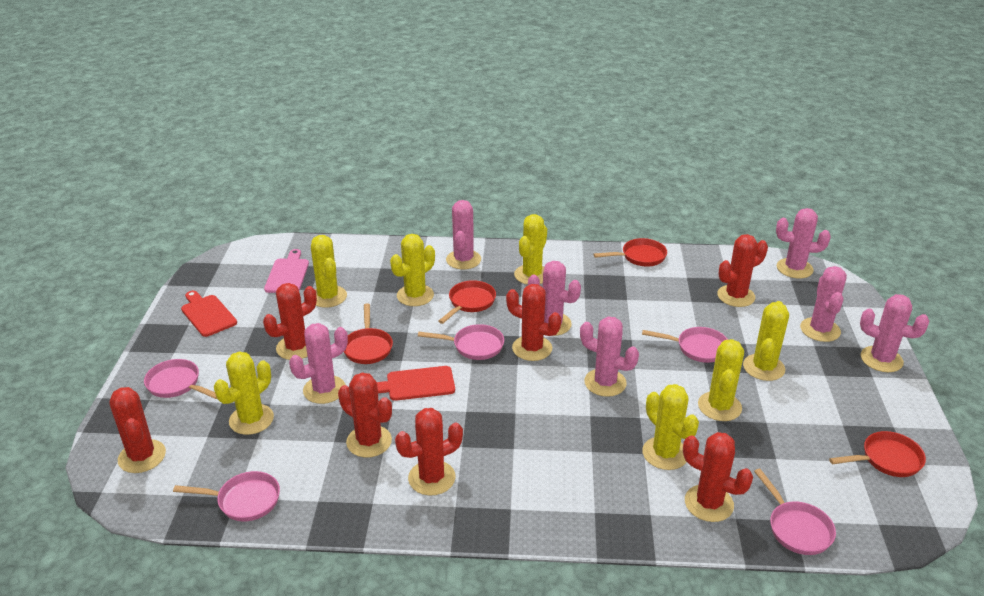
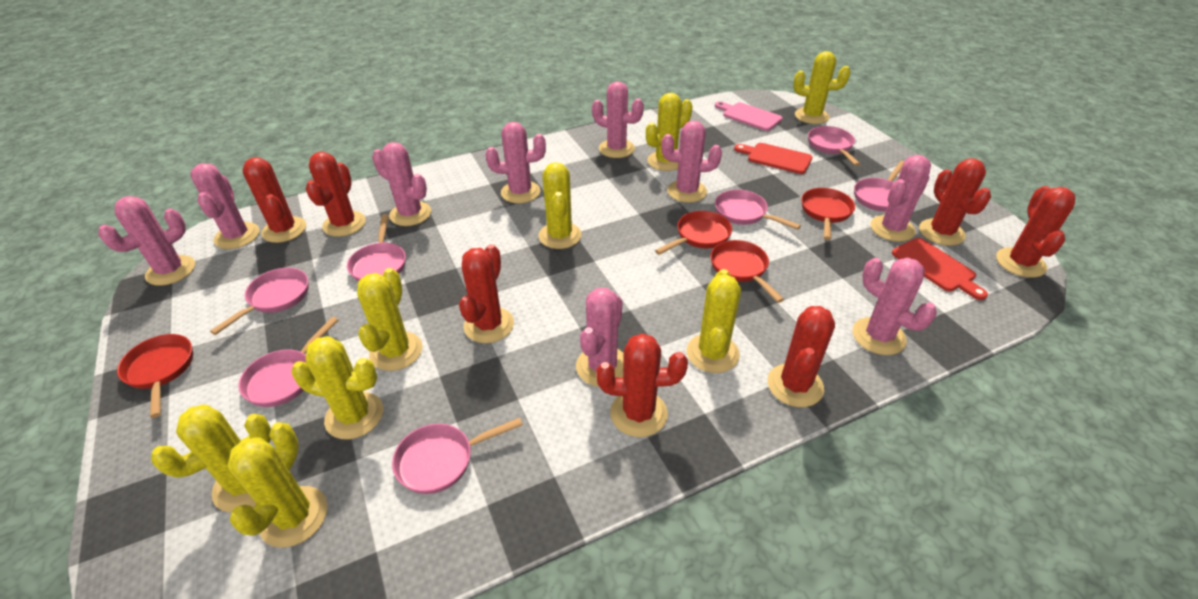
pink cactus: [289,323,348,404] [446,200,481,269] [528,261,581,336] [580,317,639,397] [776,208,831,279] [800,266,847,342] [860,294,929,372] = 7 -> [98,196,195,286] [190,163,259,249] [372,142,431,226] [486,122,546,203] [576,288,624,387] [592,81,644,158] [661,121,722,203] [853,257,937,355] [870,155,931,242] = 9
pink pan: [144,359,217,399] [173,471,280,521] [418,324,504,360] [642,327,728,363] [754,469,836,555] = 5 -> [210,268,308,335] [238,317,338,407] [347,215,406,282] [392,418,523,494] [715,190,801,230] [808,126,860,166] [854,161,904,212] = 7
yellow cactus: [214,351,274,435] [311,235,347,308] [390,234,435,306] [514,214,547,285] [642,384,699,470] [698,339,744,421] [743,301,789,381] = 7 -> [151,405,271,513] [227,422,328,548] [291,336,383,439] [357,268,422,371] [538,162,582,249] [646,93,692,171] [687,269,741,373] [793,51,850,124] = 8

